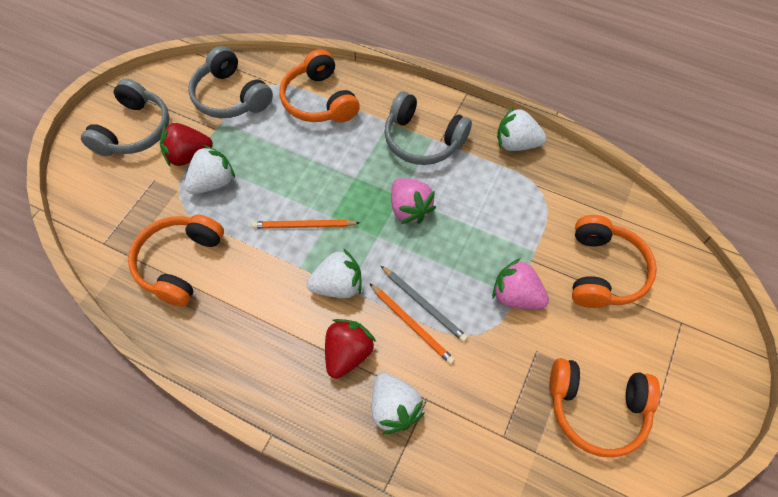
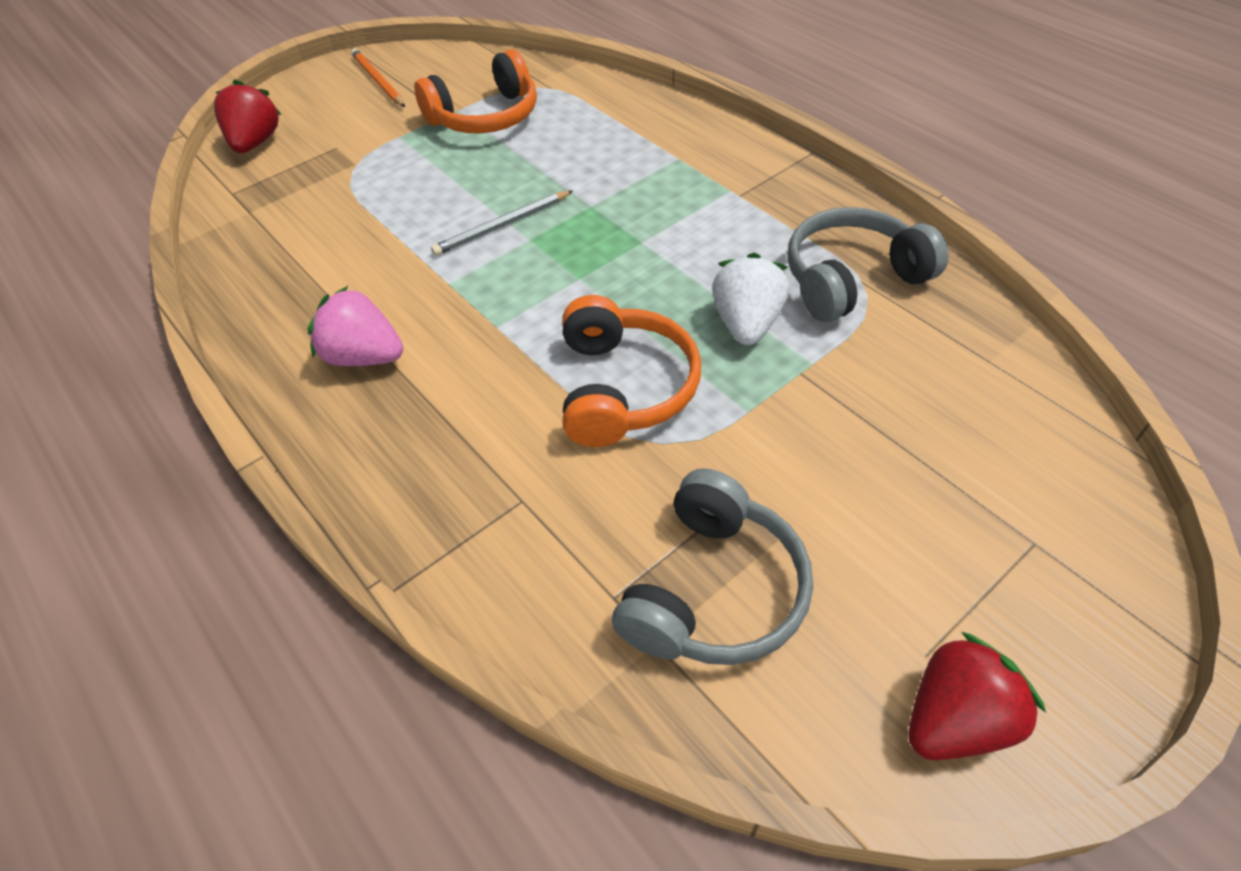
grey headphones: [81,78,170,156] [188,46,273,118] [384,91,472,165] = 3 -> [612,468,813,665] [787,207,949,322] = 2
orange headphones: [128,214,224,307] [280,49,360,123] [549,358,660,457] [572,215,657,308] = 4 -> [414,49,537,134] [562,295,701,447] = 2
orange pencil: [252,220,360,229] [369,283,455,365] = 2 -> [351,49,405,107] = 1
pink strawberry: [391,178,436,224] [492,258,549,309] = 2 -> [308,286,403,366] = 1
white strawberry: [184,145,235,194] [307,248,362,298] [372,373,425,434] [497,107,547,151] = 4 -> [712,253,789,345] = 1

